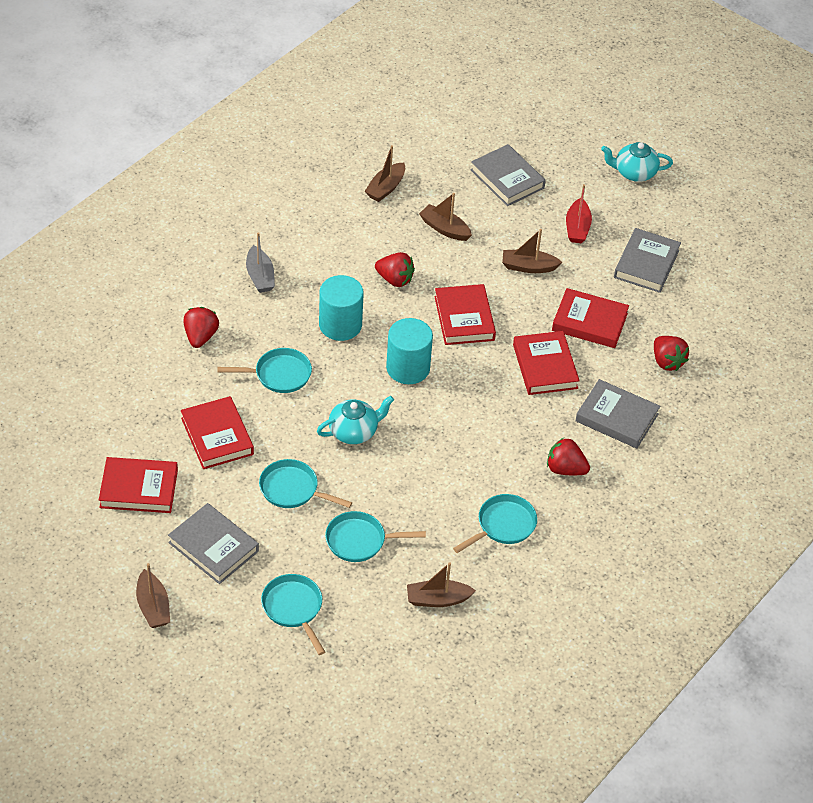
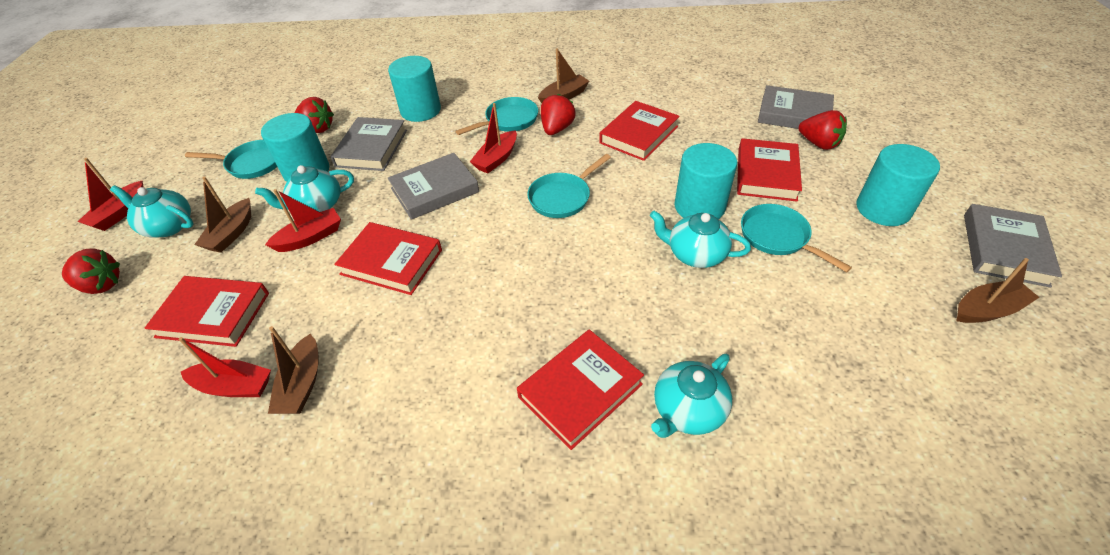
brown boat: [136,563,170,628] [365,145,405,202] [407,562,476,607] [419,193,472,241] [502,229,562,273] = 5 -> [194,176,251,253] [268,326,319,414] [538,48,589,103] [956,258,1040,323] = 4
grey boat: [246,232,275,293] = 1 -> none = 0
red boat: [566,184,592,243] = 1 -> [77,158,144,231] [179,337,271,397] [265,189,341,252] [470,103,517,173] = 4
turquoise cylinder: [319,275,364,341] [386,318,433,384] = 2 -> [261,113,329,182] [388,56,441,122] [674,143,737,219] [856,144,940,226] = 4
turquoise pan: [217,348,312,393] [259,459,352,508] [261,574,325,655] [325,511,426,562] [453,494,537,553] = 5 -> [185,140,277,179] [455,97,538,135] [527,154,611,218] [741,204,852,273] = 4
turquoise teapot: [317,396,394,444] [601,142,673,182] = 2 -> [110,185,193,237] [255,165,354,212] [649,211,751,268] [651,354,732,438] = 4

